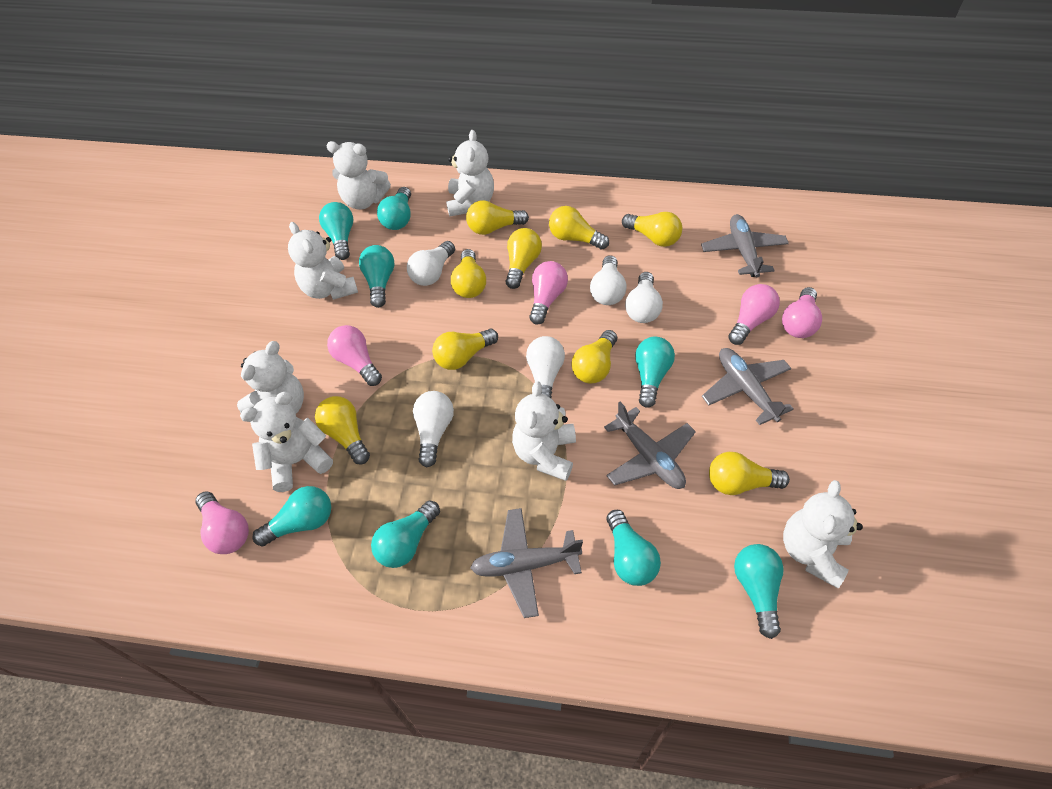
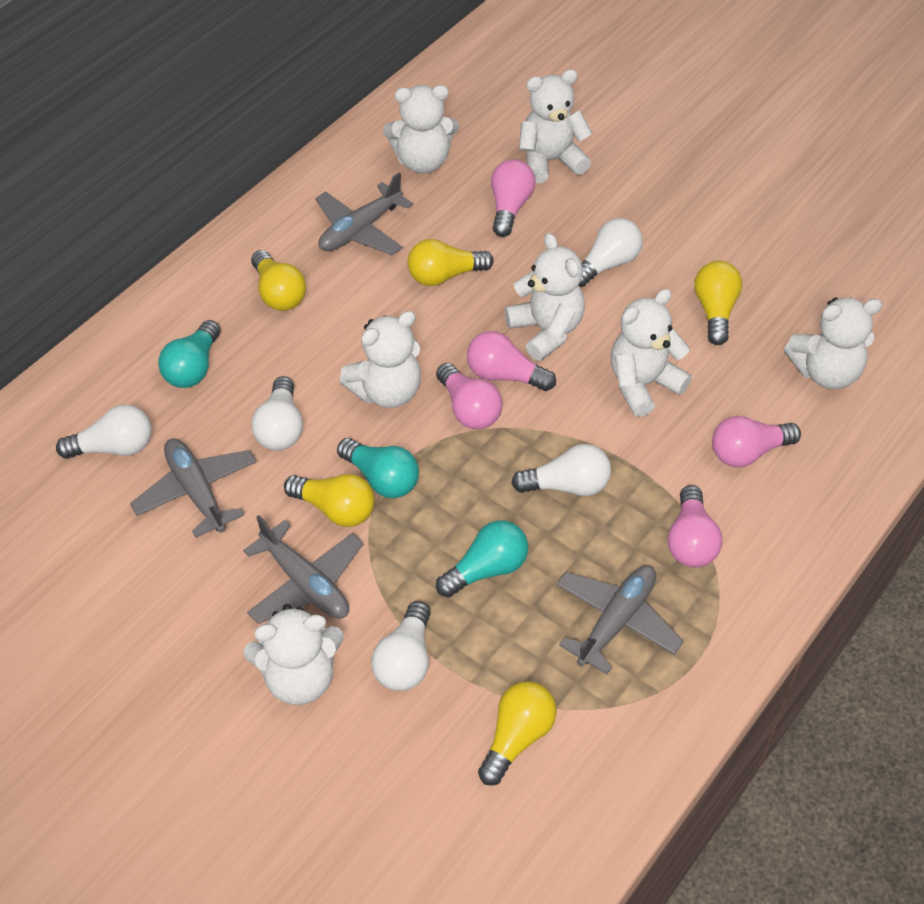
turquoise light bulb: [253,486,331,546] [319,202,353,260] [359,245,395,308] [371,500,440,568] [377,187,411,230] [607,510,661,586] [635,337,675,408] [734,544,784,639] = 8 -> [158,320,220,388] [337,438,419,498] [436,520,528,597] = 3
yellow light bulb: [315,396,370,464] [432,329,498,370] [451,249,486,298] [466,200,529,235] [506,228,542,289] [549,206,609,250] [572,330,617,383] [622,212,682,247] [709,452,790,495] = 9 -> [251,250,306,311] [284,474,375,527] [407,239,494,286] [478,681,557,786] [694,261,742,345] = 5

